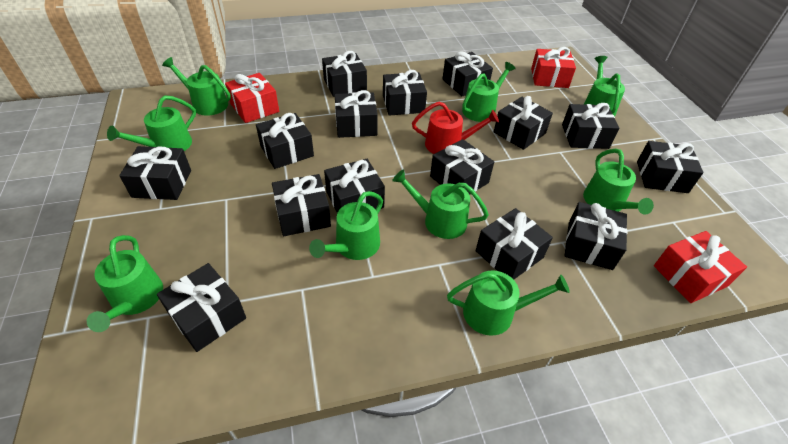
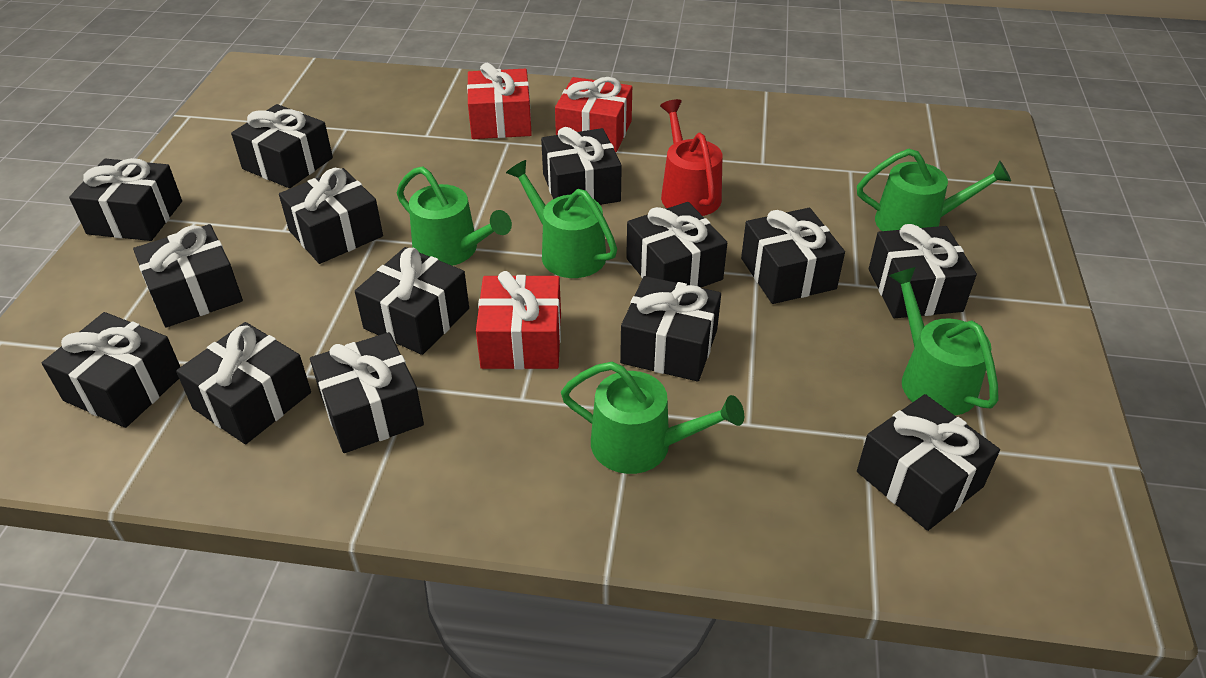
black gift: [119,146,191,200] [157,263,246,352] [256,113,314,169] [272,174,331,236] [322,51,367,97] [324,159,385,213] [335,90,378,138] [383,70,427,116] [430,139,494,195] [442,51,493,96] [475,208,553,280] [494,96,553,150] [562,103,619,149] [564,202,628,270] [637,141,703,193] = 15 -> [42,312,180,428] [69,158,182,241] [133,224,243,327] [176,322,311,444] [231,104,333,188] [279,168,383,264] [310,332,424,453] [355,247,469,355] [541,127,622,205] [620,276,721,381] [626,202,727,288] [741,208,845,304] [857,394,1000,531] [869,224,977,318] = 14
green watering can: [87,235,163,332] [107,95,196,151] [162,57,231,116] [309,191,383,260] [392,170,489,239] [447,270,570,336] [462,62,516,122] [583,149,654,215] [584,56,625,116] = 9 -> [397,166,512,266] [506,160,617,278] [561,362,744,474] [857,149,1011,231] [888,267,999,416] = 5

